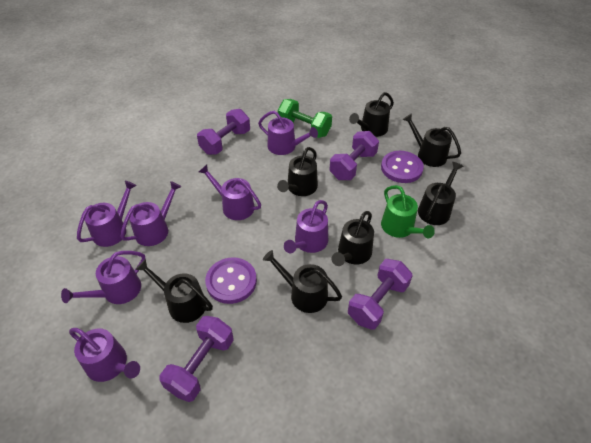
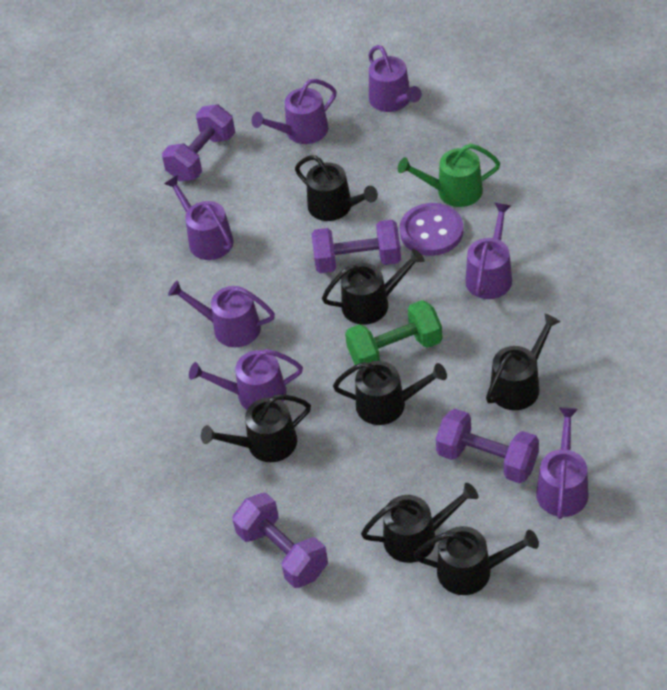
purple button: [205,257,257,304] [381,151,424,183] = 2 -> [400,203,463,256] = 1

